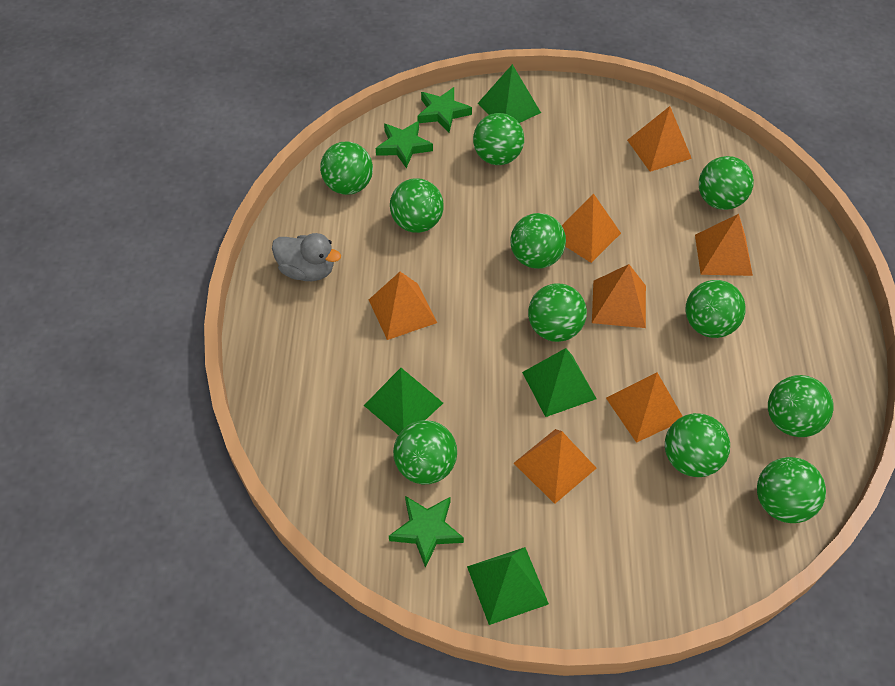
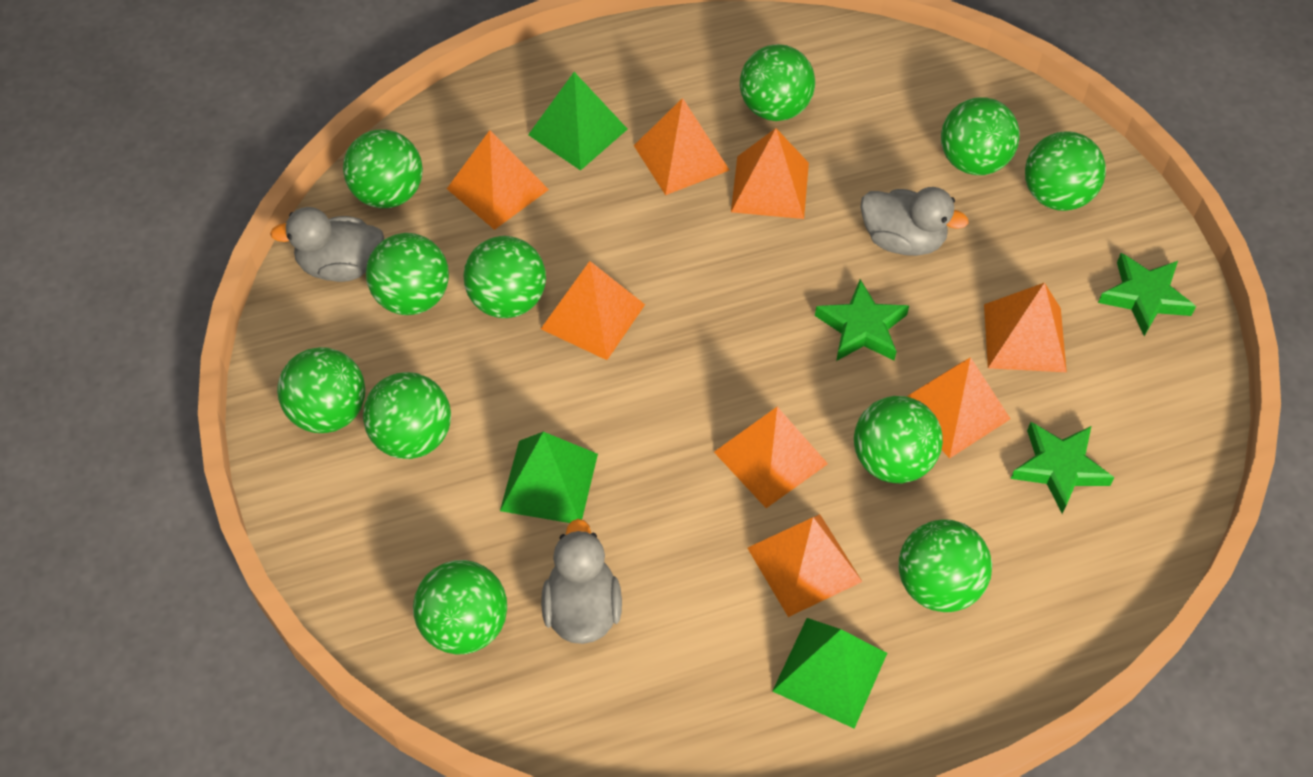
green pyramid: [363,368,443,435] [467,547,549,625] [478,64,541,123] [522,348,597,417] = 4 -> [500,432,598,523] [528,72,628,171] [772,618,887,729] = 3
grey duck: [272,233,341,281] = 1 -> [270,207,384,282] [541,519,622,644] [861,187,969,256] = 3
orange pyramid: [369,272,437,340] [514,429,597,504] [562,193,621,263] [592,264,646,328] [606,373,683,443] [627,106,692,172] [695,214,753,276] = 7 -> [447,130,549,230] [541,261,645,360] [634,98,730,195] [714,407,828,508] [731,128,809,219] [748,514,862,617] [907,357,1010,458] [984,283,1067,372] = 8

